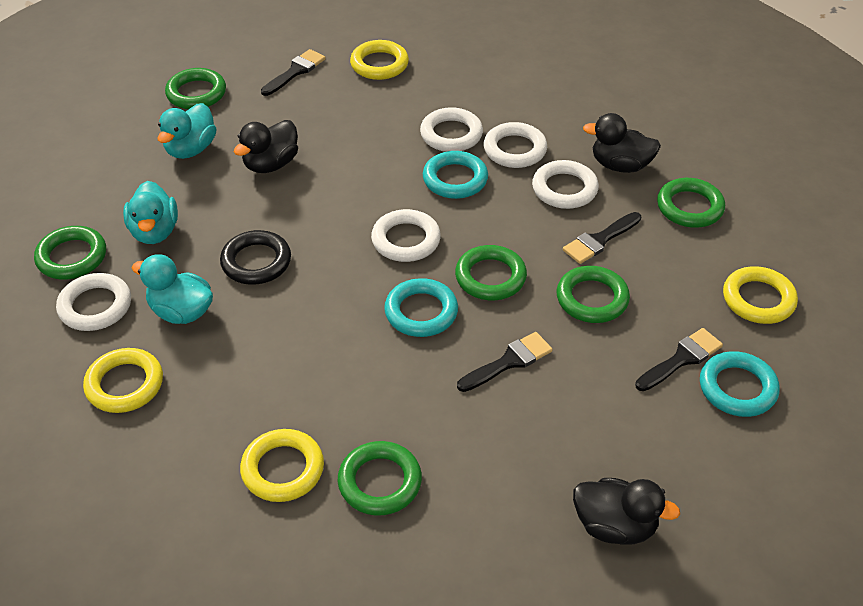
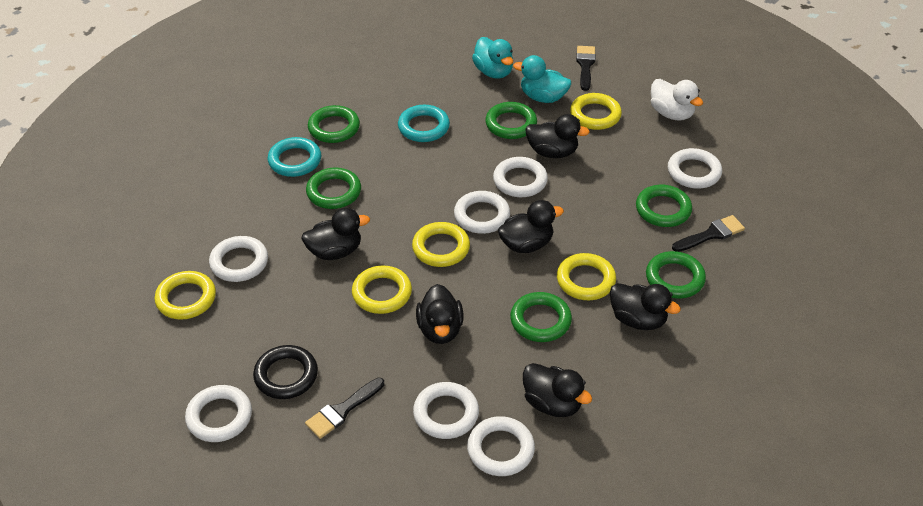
black brush: [261,49,326,96] [457,332,553,392] [563,212,641,264] [635,328,723,391] = 4 -> [305,378,384,439] [576,46,596,91] [672,215,745,252] = 3
black duck: [234,120,298,173] [573,478,680,545] [583,113,661,173] = 3 -> [301,208,370,260] [416,284,464,344] [498,200,564,253] [523,363,592,417] [525,114,590,158] [610,283,681,330] = 6
turquoise duck: [123,181,178,244] [132,254,213,324] [157,103,217,159] = 3 -> [472,37,513,79] [513,55,571,103] = 2
turquoise ring: [384,278,458,337] [423,151,488,199] [700,351,780,417] = 3 -> [268,137,321,177] [398,105,450,142] = 2
white duck: none = 0 -> [651,79,703,121] = 1
white ring: [56,273,131,331] [371,209,441,262] [420,107,483,152] [484,122,547,168] [532,160,599,209] = 5 -> [185,385,252,442] [209,236,268,282] [413,382,479,439] [454,191,510,234] [467,416,535,476] [493,157,548,197] [668,148,722,189] = 7
yellow ring: [83,348,163,413] [240,429,324,502] [350,40,409,80] [723,266,798,324] = 4 -> [155,271,216,320] [352,265,412,314] [412,222,470,267] [557,253,616,300] [570,93,622,130] = 5

